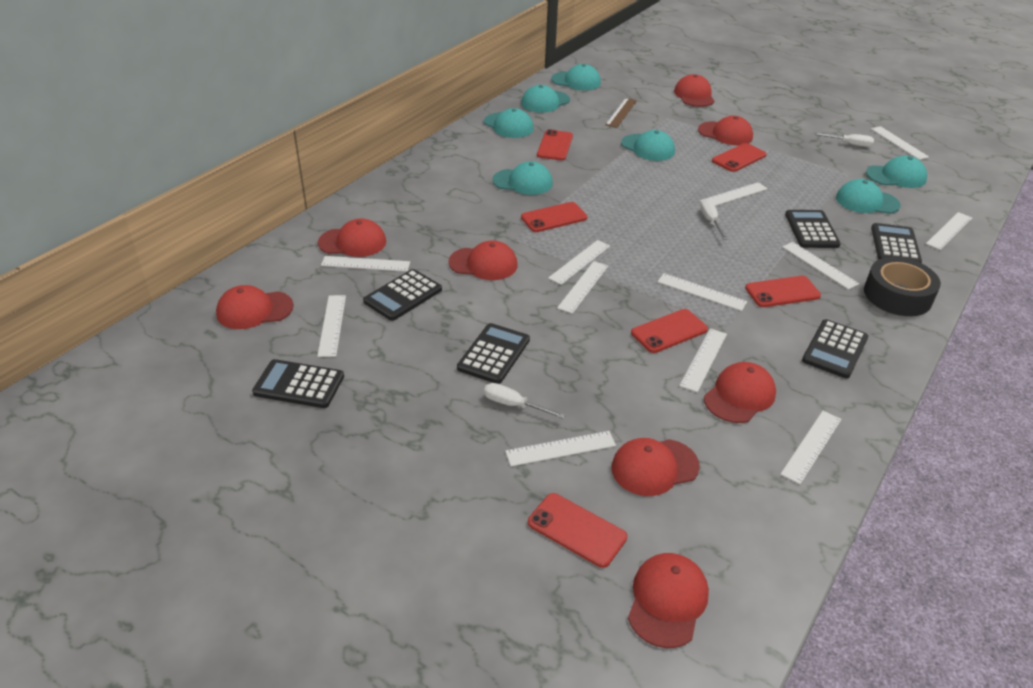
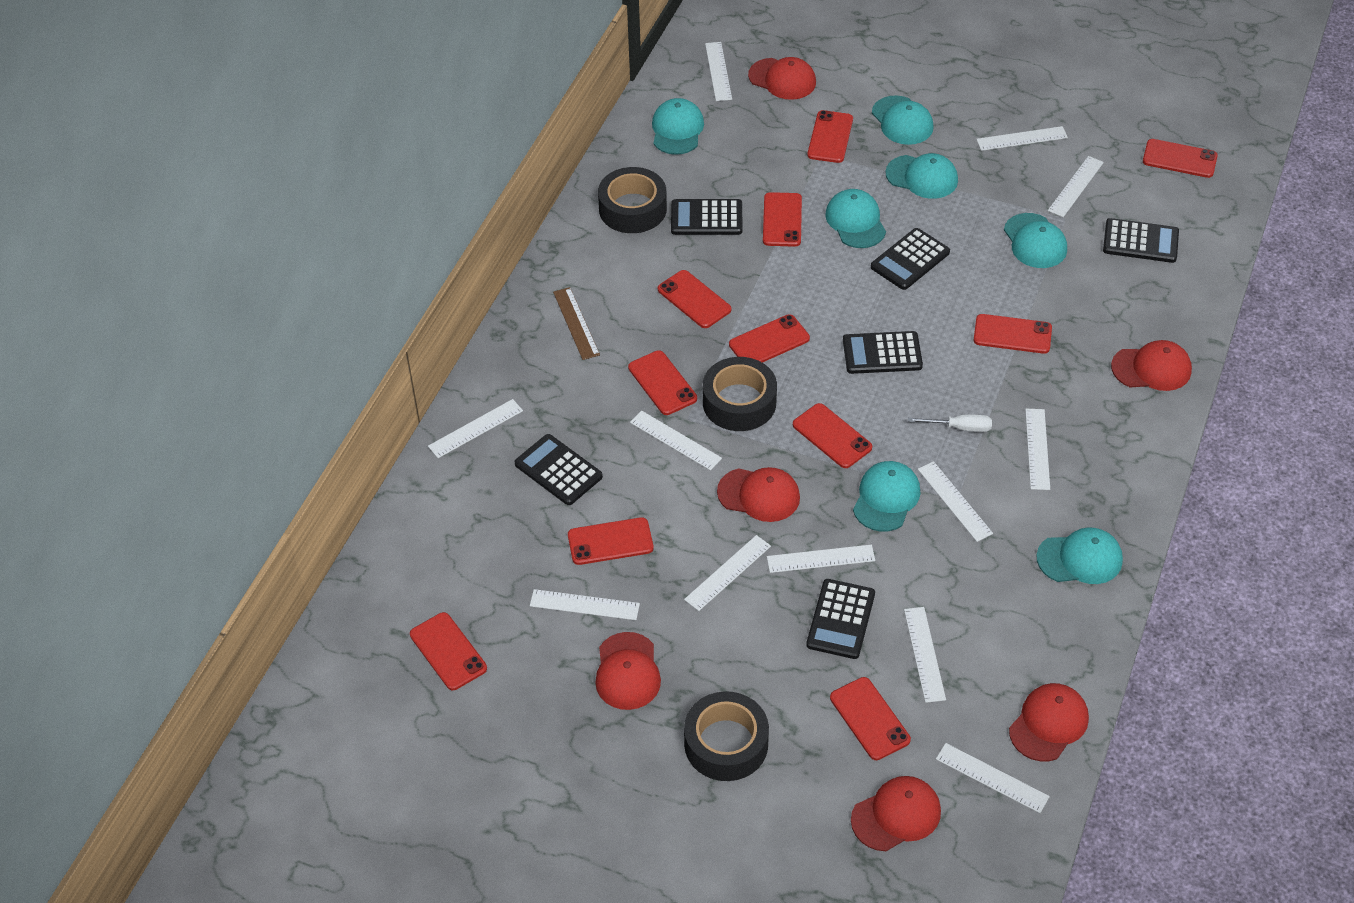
black tape: [864,257,941,316] = 1 -> [598,167,667,233] [684,691,769,781] [703,357,777,431] = 3
red cap: [216,285,294,329] [318,218,386,257] [448,240,518,280] [611,438,700,496] [628,553,709,648] [674,74,715,107] [698,116,753,145] [704,362,776,423] = 8 -> [595,632,661,710] [717,467,800,522] [748,57,816,100] [851,776,941,851] [1009,683,1089,761] [1111,340,1192,391] = 6
red phone: [521,202,587,232] [528,493,627,568] [537,129,573,160] [631,309,708,353] [712,143,767,172] [745,276,821,307] = 6 -> [410,612,487,690] [568,517,654,565] [628,350,697,415] [658,270,731,328] [729,314,810,363] [763,192,802,247] [793,403,872,468] [807,110,853,163] [830,677,911,760] [974,314,1052,354] [1143,139,1218,178] = 11
white screwdriver: [484,383,565,419] [700,200,727,240] [814,133,874,147] = 3 -> [908,414,992,432] = 1

